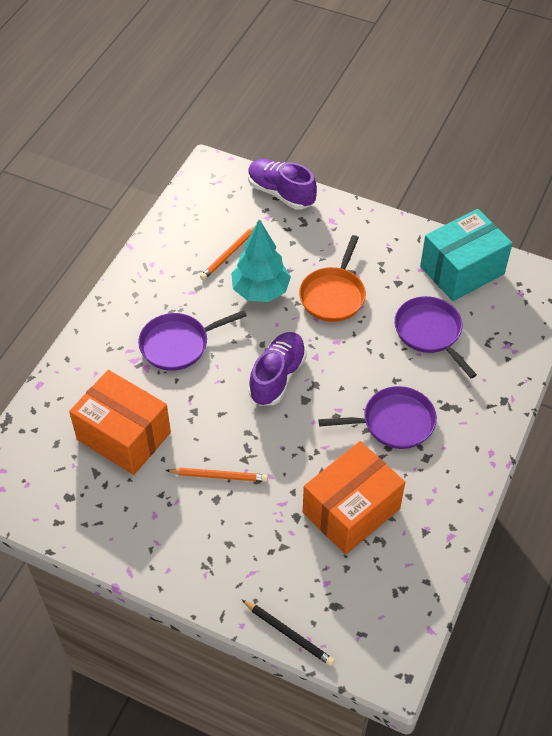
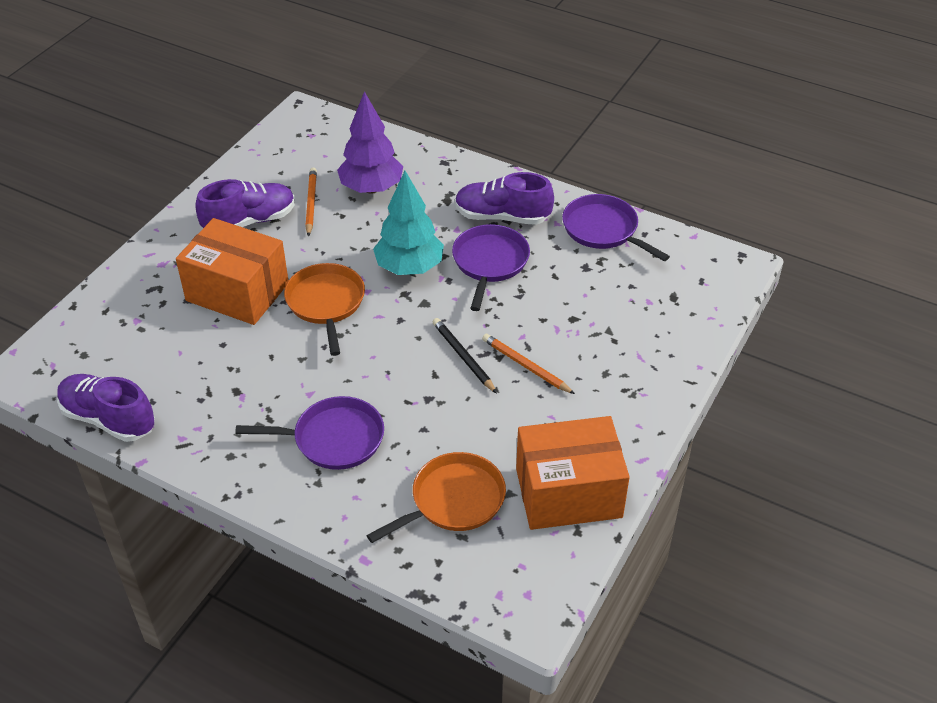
orange pan: [299,235,366,322] = 1 -> [284,263,365,356] [366,452,506,543] = 2
purple shoe: [248,159,317,210] [248,332,307,406] = 2 -> [57,374,155,442] [195,179,295,228] [455,172,554,225] = 3
purple tree: none = 0 -> [337,91,403,194] = 1
turquoise box: [420,209,513,301] = 1 -> none = 0

